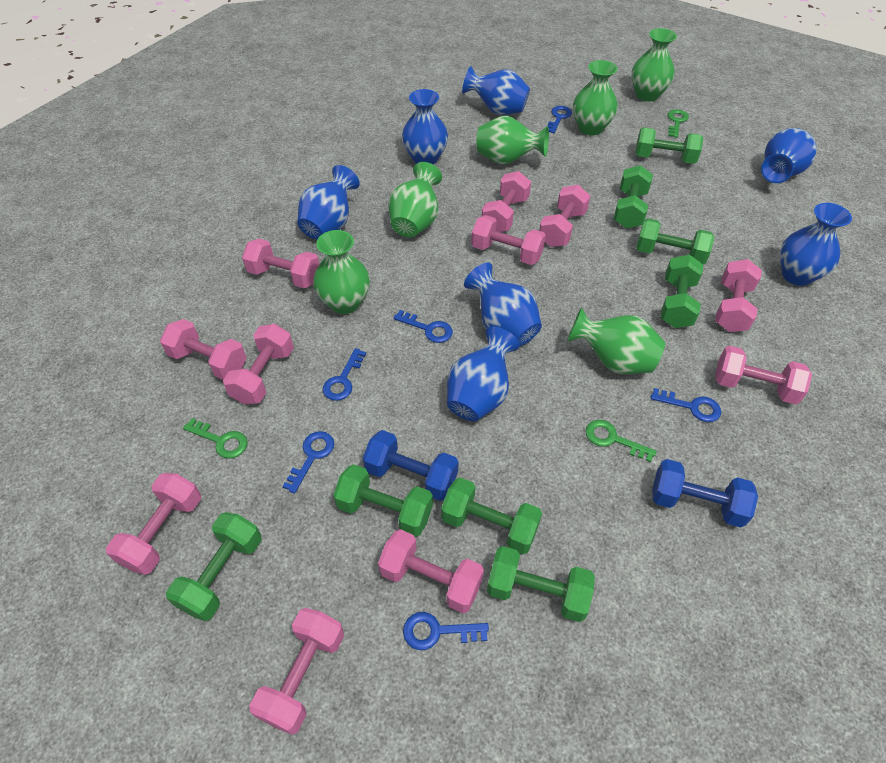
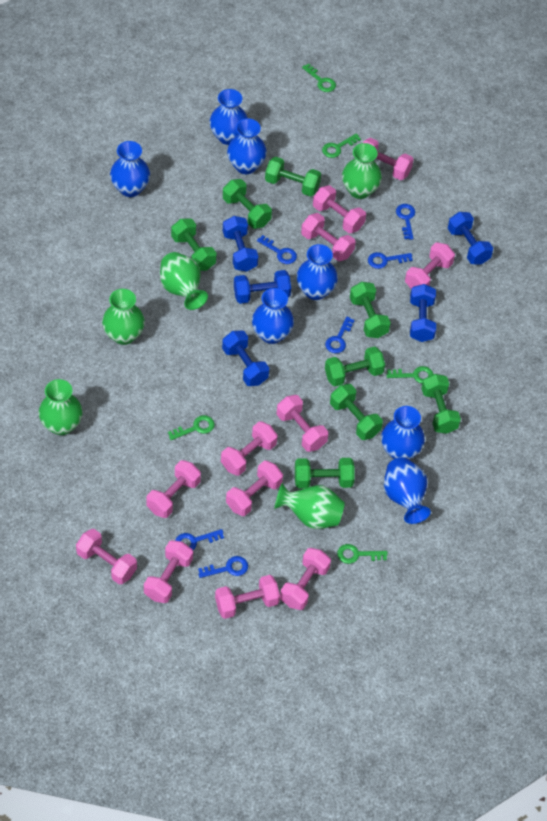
blue dumbbell: [363,430,458,501] [652,459,758,528] = 2 -> [222,330,269,386] [223,216,258,272] [234,270,291,304] [410,284,436,342] [448,212,493,265] = 5
green key: [183,418,248,459] [586,420,657,462] [668,109,689,138] = 3 -> [168,415,215,440] [302,63,336,92] [322,133,361,158] [337,544,388,564] [387,366,433,384] = 5
green vase: [313,230,370,314] [388,162,442,237] [476,115,549,165] [567,307,665,374] [573,60,618,136] [631,28,677,101] = 6 -> [39,379,83,435] [102,289,145,345] [160,252,208,310] [274,483,345,529] [342,143,382,199] = 5
pink dumbbell: [106,473,201,575] [160,319,247,380] [223,324,294,405] [242,239,320,288] [249,608,344,735] [378,529,484,613] [471,215,546,265] [482,171,531,232] [539,185,590,247] [715,259,762,332] [715,346,812,405] = 11 -> [76,529,137,585] [144,540,193,603] [146,460,201,518] [215,575,280,619] [221,421,278,476] [226,461,283,516] [277,395,328,452] [280,548,331,610] [301,213,356,261] [313,185,366,233] [363,138,414,180] [405,242,455,289] = 12

